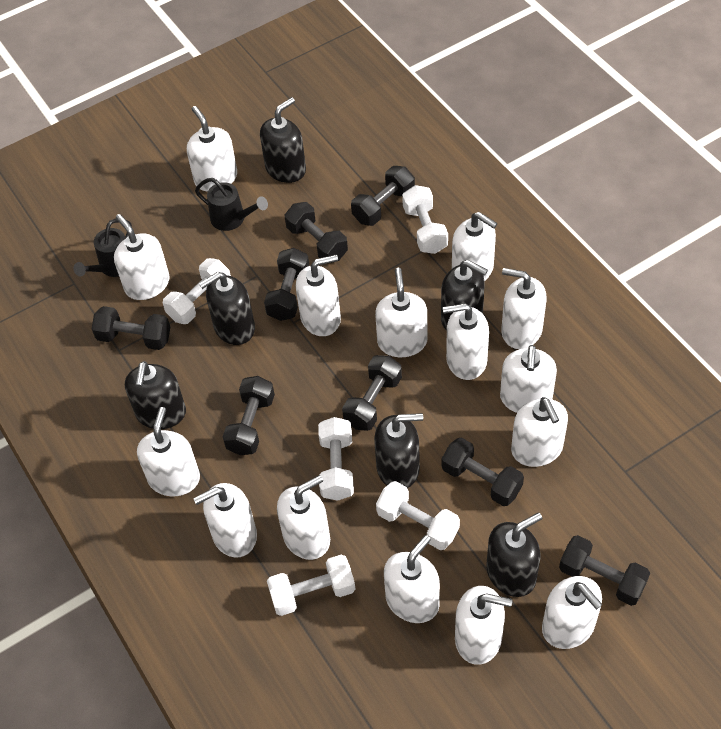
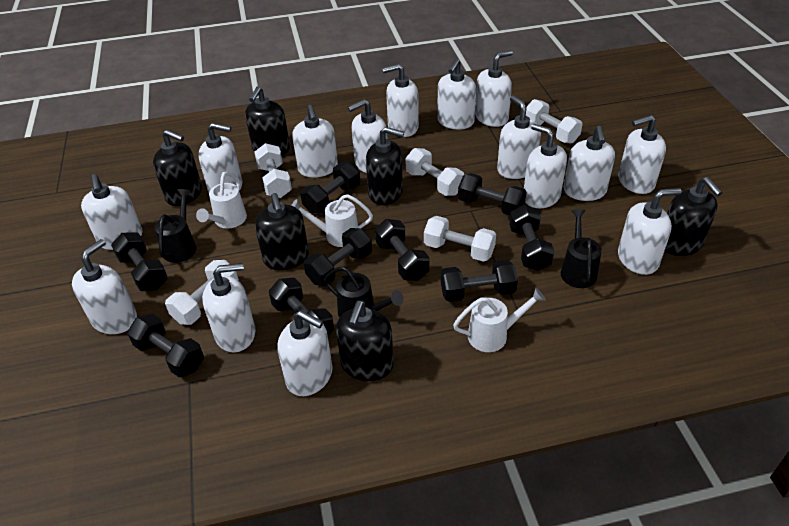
black dumbbell: [92,306,170,350] [223,376,275,455] [264,248,309,321] [284,202,348,263] [342,355,402,431] [351,166,415,226] [442,438,524,506] [559,535,650,606] = 8 -> [111,233,168,291] [127,314,204,377] [269,278,334,336] [300,162,360,213] [304,228,372,286] [375,219,430,281] [441,260,518,302] [458,173,526,215] [509,205,554,271] = 9
black watering can: [74,219,132,277] [195,178,268,231] = 2 -> [155,189,196,263] [324,266,403,317] [561,209,602,288] = 3
white watering can: none = 0 -> [196,171,247,229] [291,194,373,247] [453,288,546,352] = 3

